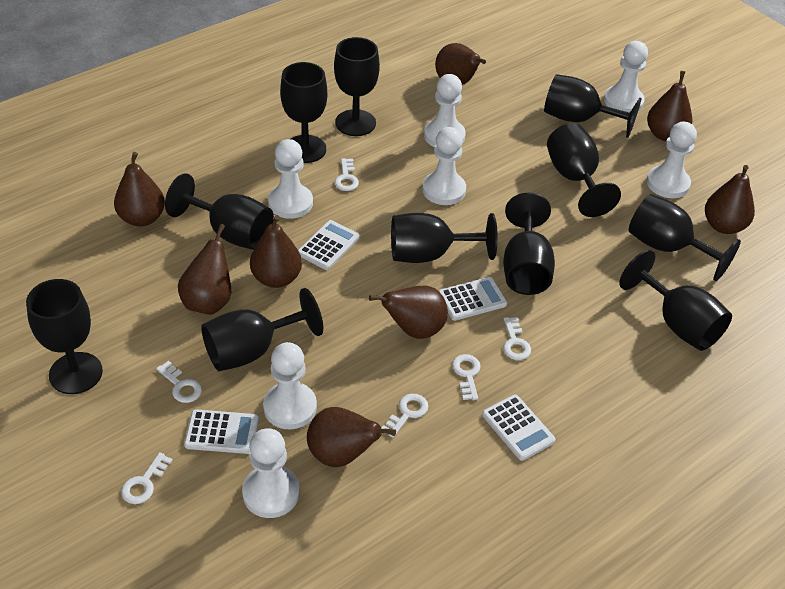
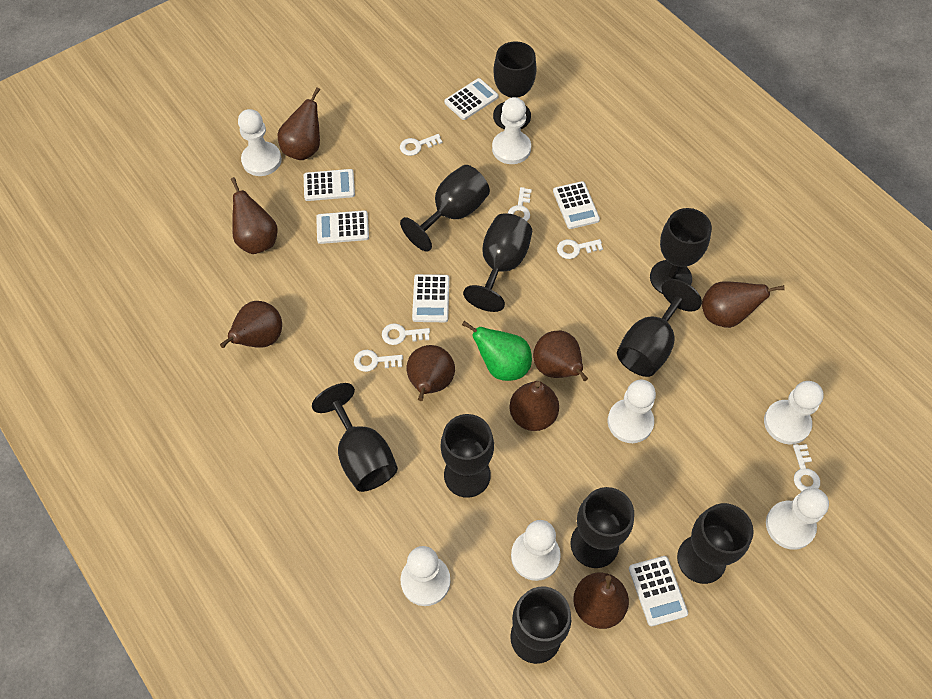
black goblet: [26,279,103,394] [165,173,274,250] [201,288,323,371] [280,62,327,163] [334,37,380,136] [391,213,498,263] [503,193,555,295] [544,74,642,138] [547,123,621,217] [619,250,732,351] [629,194,741,281] = 11 -> [312,383,398,492] [400,165,490,252] [441,414,494,498] [463,213,532,312] [493,41,537,130] [510,587,571,664] [570,487,634,568] [617,279,702,377] [650,208,712,294] [677,503,754,584] = 10
green pear: none = 0 -> [462,321,532,381] = 1
white calculator: [184,409,259,454] [298,220,360,270] [439,277,507,321] [482,394,556,461] = 4 -> [304,169,355,201] [316,210,369,244] [412,274,449,322] [444,78,498,120] [553,181,600,229] [629,556,688,626] = 6

